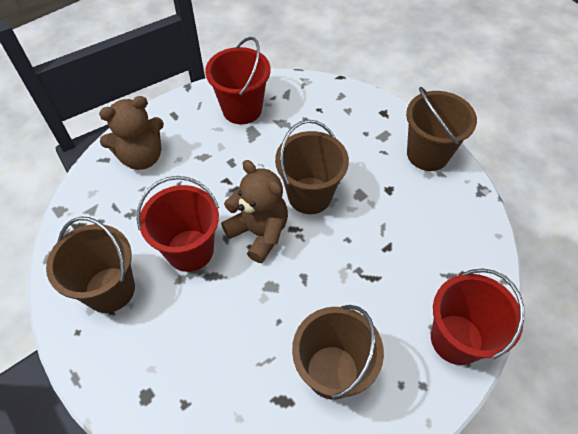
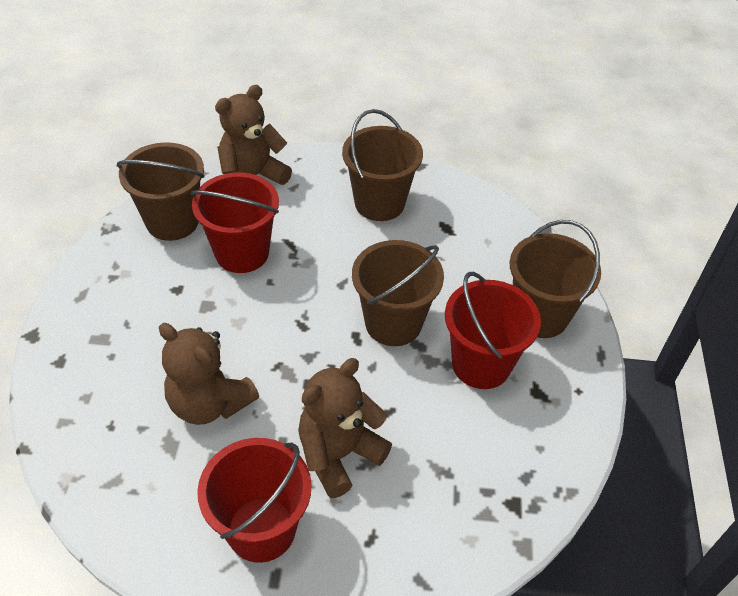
brown teddy bear: [99,96,164,170] [221,160,288,263] = 2 -> [159,323,259,425] [215,85,292,185] [298,358,392,498] = 3

